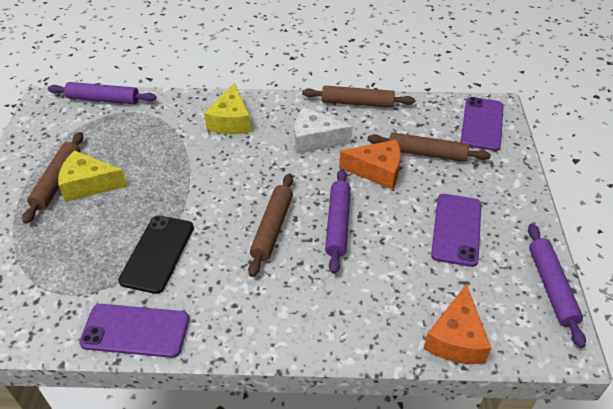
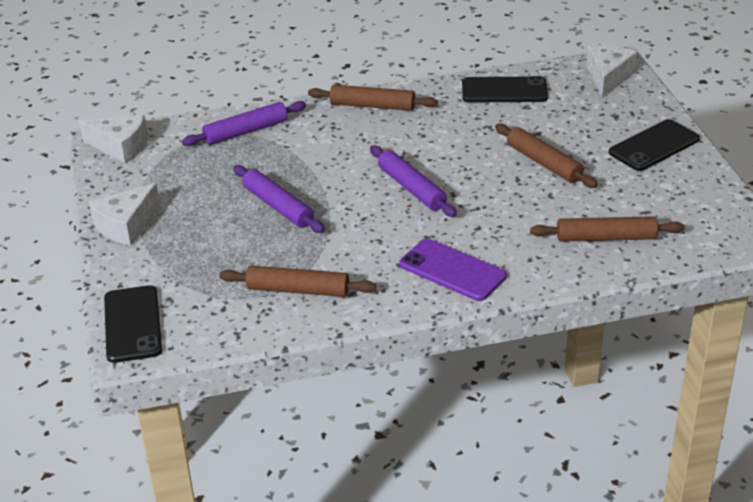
black phone: [118,215,194,294] = 1 -> [104,285,162,363] [462,76,548,103] [609,119,700,171] = 3
orange cheese: [339,140,401,189] [423,284,491,364] = 2 -> none = 0
purple phone: [79,304,189,358] [431,194,481,267] [460,97,504,151] = 3 -> [399,239,507,301] = 1
white cheese: [295,107,353,154] = 1 -> [79,114,148,164] [89,183,160,246] [586,45,637,98] = 3
yellow cheese: [58,150,127,202] [204,83,251,134] = 2 -> none = 0

